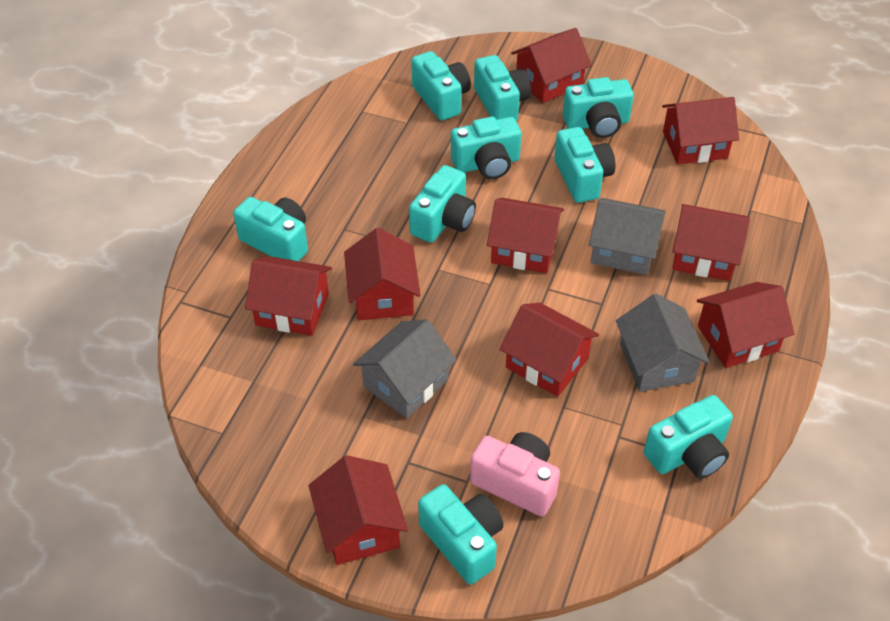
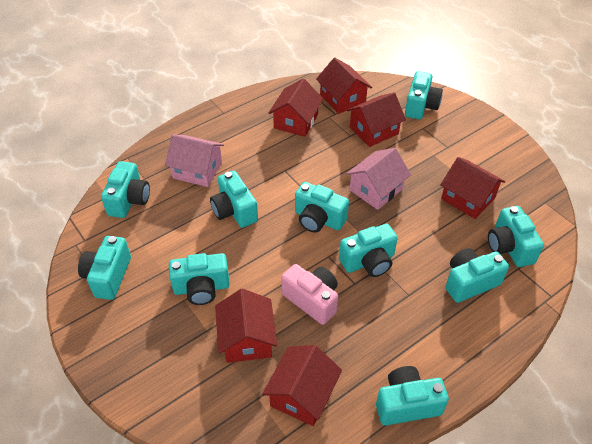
grey house: [353,319,457,418] [589,198,666,275] [616,294,710,392] = 3 -> none = 0
pink house: none = 0 -> [165,134,224,187] [346,148,411,210] = 2
red house: [245,256,332,336] [308,455,408,565] [344,228,421,320] [487,198,564,273] [500,303,599,397] [511,28,592,103] [662,97,739,165] [672,204,750,281] [697,282,794,368] = 9 -> [215,288,277,363] [262,345,342,426] [269,79,323,137] [316,58,372,114] [347,92,406,147] [440,157,505,219] = 6
turquoise camera: [233,197,308,261] [409,165,476,243] [411,51,471,121] [418,484,503,584] [451,117,521,179] [474,55,531,121] [554,127,615,203] [563,77,634,138] [644,395,733,479] = 9 -> [78,236,131,300] [101,161,150,218] [169,253,230,305] [210,171,258,228] [295,182,349,233] [339,224,398,277] [376,366,449,426] [405,71,443,119] [446,248,509,303] [488,206,544,267] = 10

